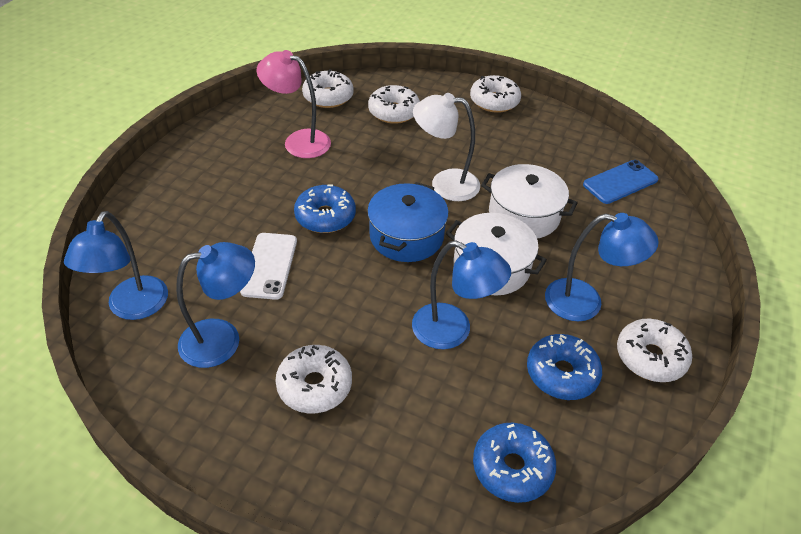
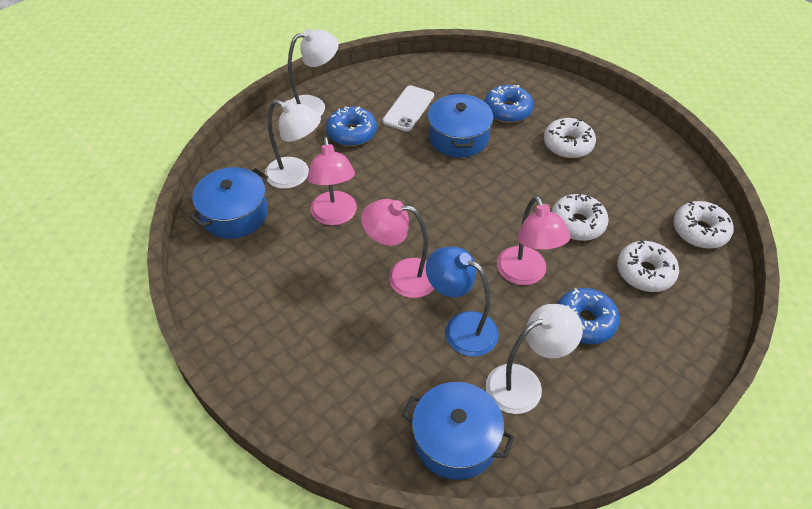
blue lamp: [64,211,168,320] [176,242,255,368] [412,241,511,349] [545,213,659,321] = 4 -> [426,247,499,357] = 1
blue phone: [583,160,659,204] = 1 -> none = 0
blue pot: [367,182,449,262] = 1 -> [190,167,268,239] [402,382,514,480] [428,93,493,158] = 3
pink lamp: [257,50,331,158] = 1 -> [307,137,357,225] [361,199,435,298] [497,196,571,285] = 3
white donut: [275,345,352,414] [302,69,354,108] [368,85,420,124] [470,75,521,113] [617,319,692,382] = 5 -> [544,118,596,158] [551,193,609,241] [617,239,679,292] [673,201,734,249] = 4
white lamp: [413,93,480,201] = 1 -> [265,100,321,189] [288,29,339,116] [486,304,583,414] = 3
white pot: [446,213,547,295] [481,164,578,238] = 2 -> none = 0

